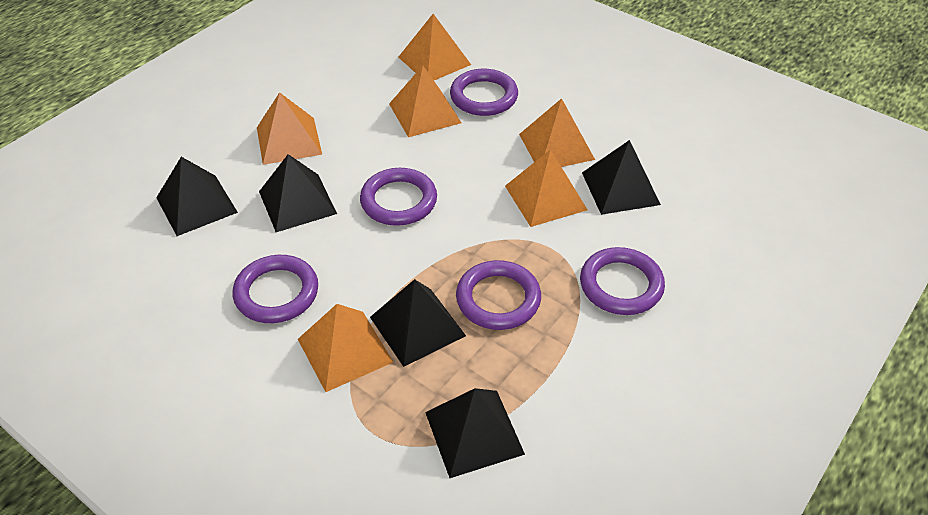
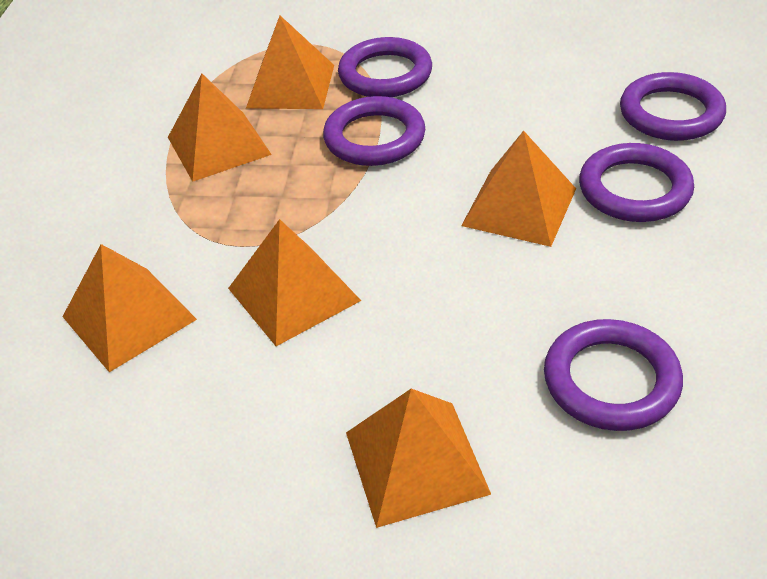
black pyramid: [156,157,238,236] [259,154,337,232] [370,279,466,367] [425,388,525,478] [582,140,661,215] = 5 -> none = 0

